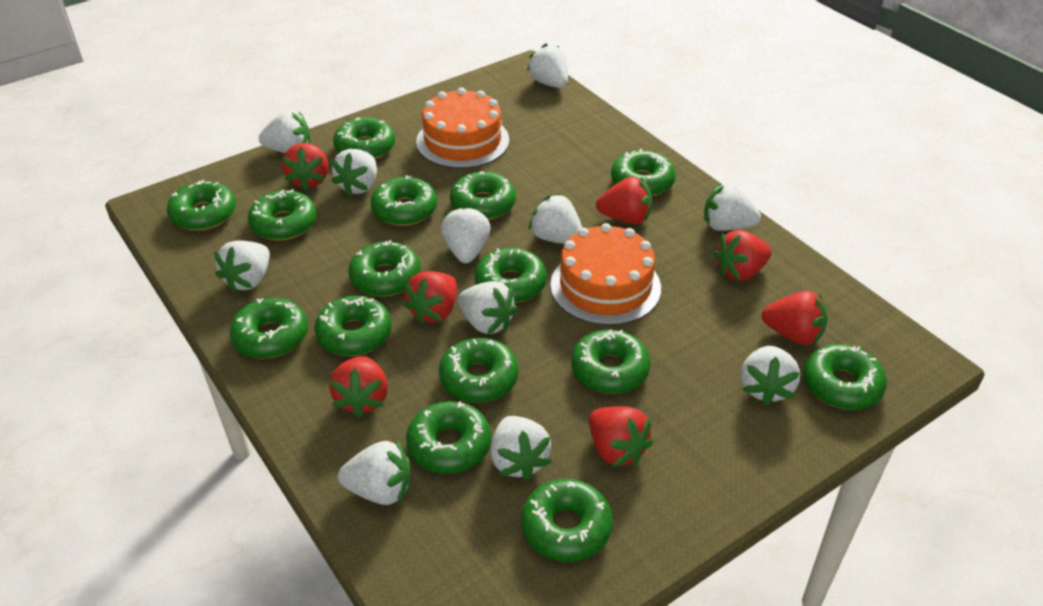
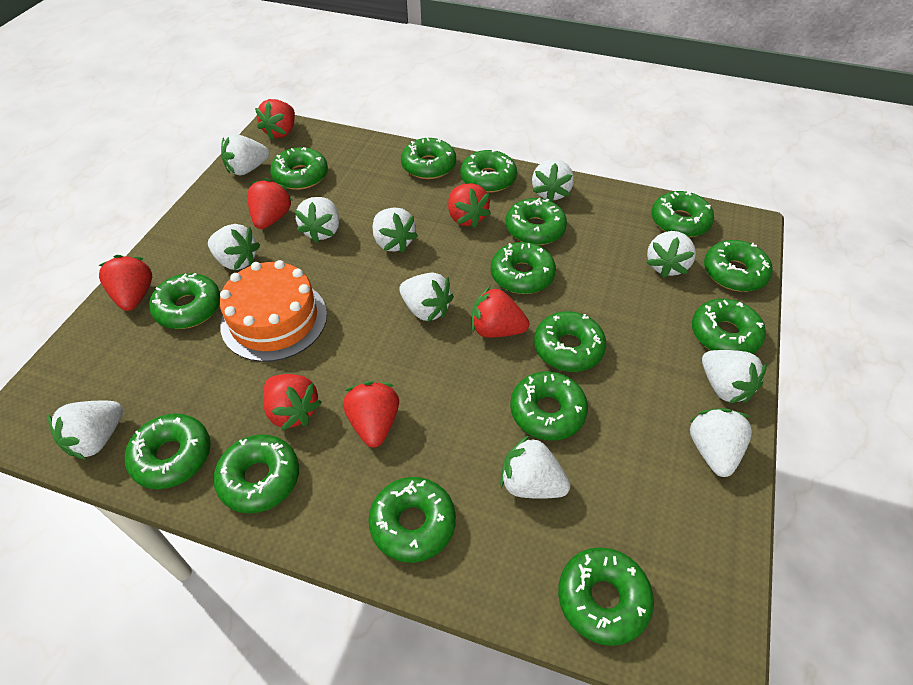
orange cake: [416,88,509,169] [550,223,661,326] = 2 -> [220,260,327,362] = 1

